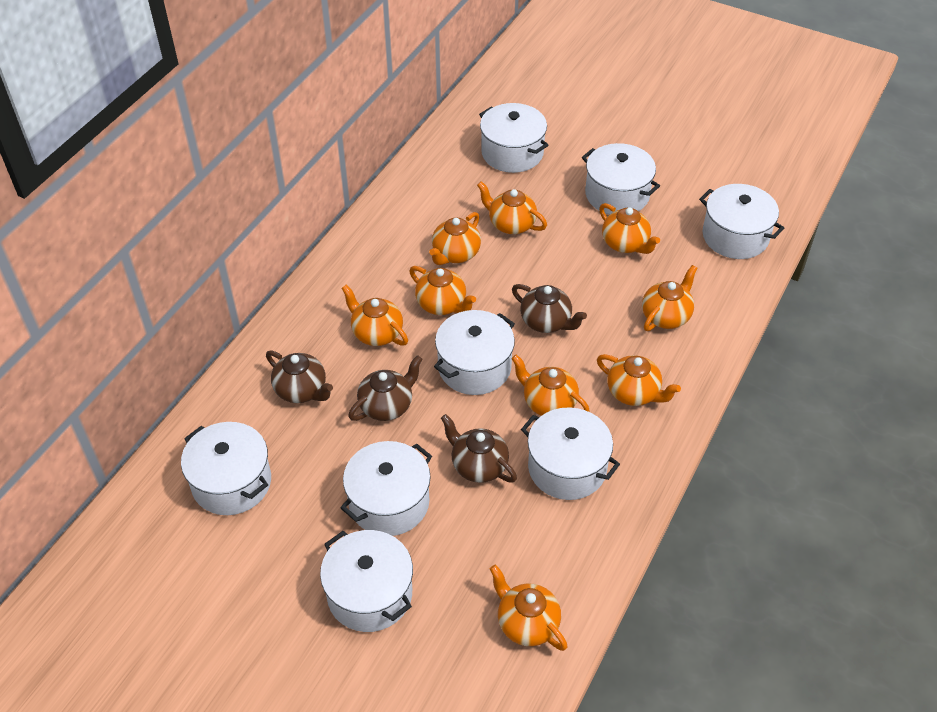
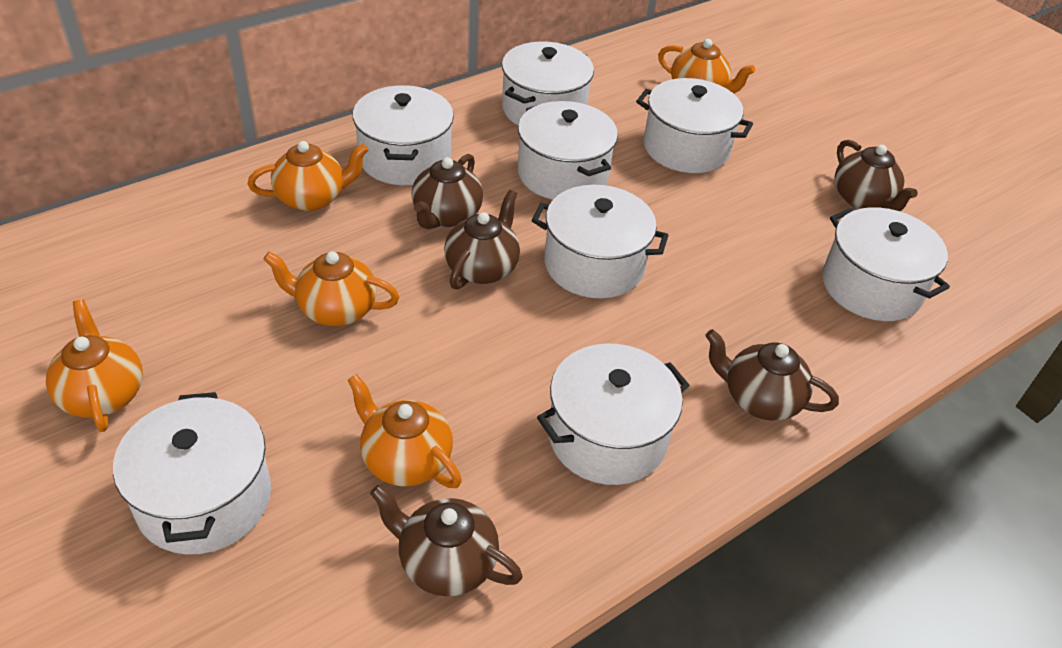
brown teapot: [266,350,333,403] [348,355,422,421] [441,414,517,483] [512,284,587,333] = 4 -> [370,485,522,596] [412,154,483,229] [444,190,520,289] [705,329,839,421] [835,140,918,211] = 5
orange teapot: [342,285,408,346] [409,266,476,315] [429,212,481,265] [477,181,547,234] [490,565,568,651] [511,354,589,416] [597,354,681,406] [599,203,660,254] [642,265,697,331] = 9 -> [46,299,143,432] [248,141,368,211] [263,251,399,326] [347,374,462,488] [658,39,755,93] = 5

